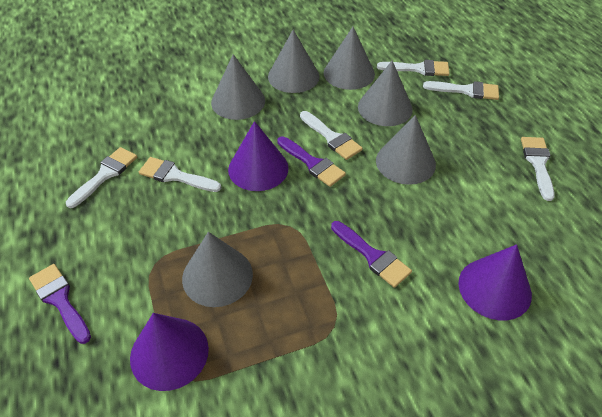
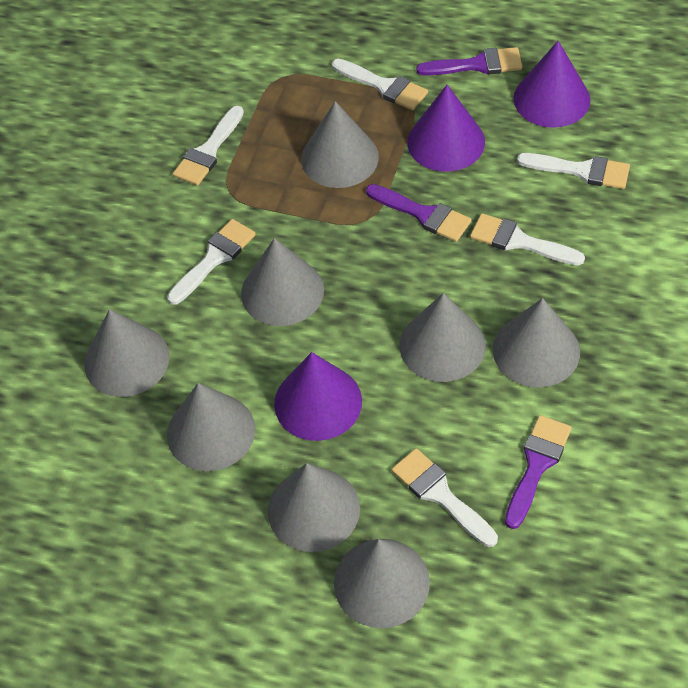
grey cone: [182,232,253,307] [211,54,265,120] [268,30,320,93] [324,27,375,90] [358,61,413,126] [376,115,436,185] = 6 -> [84,309,169,397] [167,383,255,471] [241,238,324,326] [268,463,360,552] [301,101,379,188] [334,539,430,628] [399,293,486,382] [493,298,580,388] = 8

